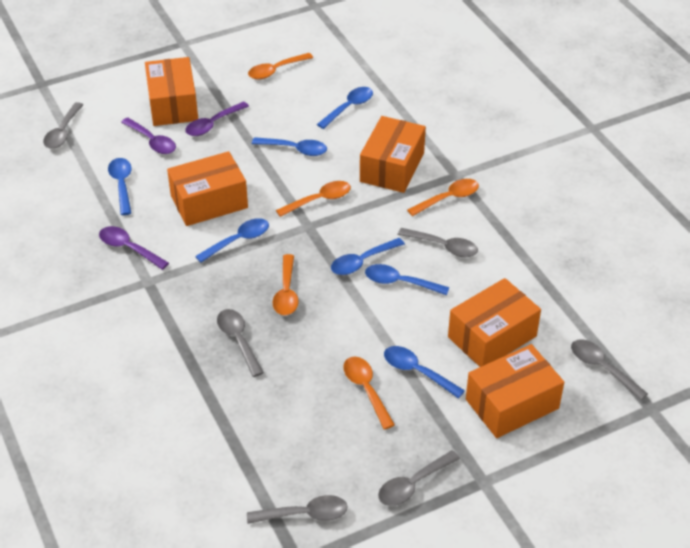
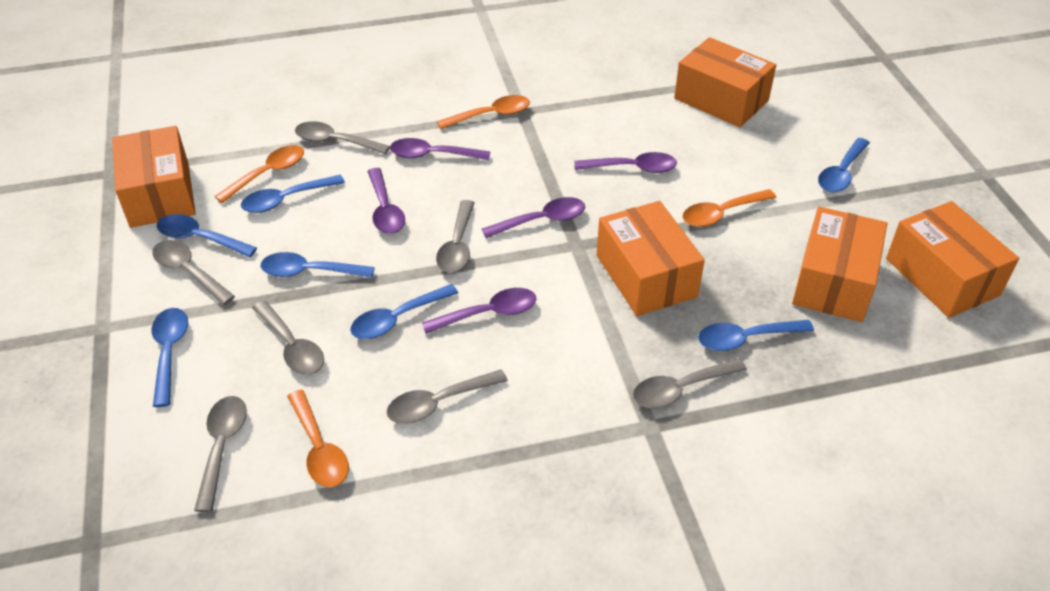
grey spoon: [43,102,83,149] [217,309,264,377] [247,495,348,524] [378,450,460,506] [398,228,478,257] [571,339,648,400] = 6 -> [153,240,235,305] [194,396,247,512] [252,300,324,374] [295,121,390,154] [387,369,508,424] [436,200,475,273] [633,358,747,408] = 7
orange spoon: [248,53,313,79] [273,254,299,315] [276,181,351,217] [343,356,395,430] [407,179,479,216] = 5 -> [214,145,304,203] [287,390,349,487] [437,95,530,129] [683,189,776,227] = 4
purple spoon: [99,226,169,270] [121,118,176,154] [185,101,249,136] = 3 -> [367,168,405,234] [390,138,491,160] [422,288,536,334] [482,197,585,238] [574,152,677,173] = 5

